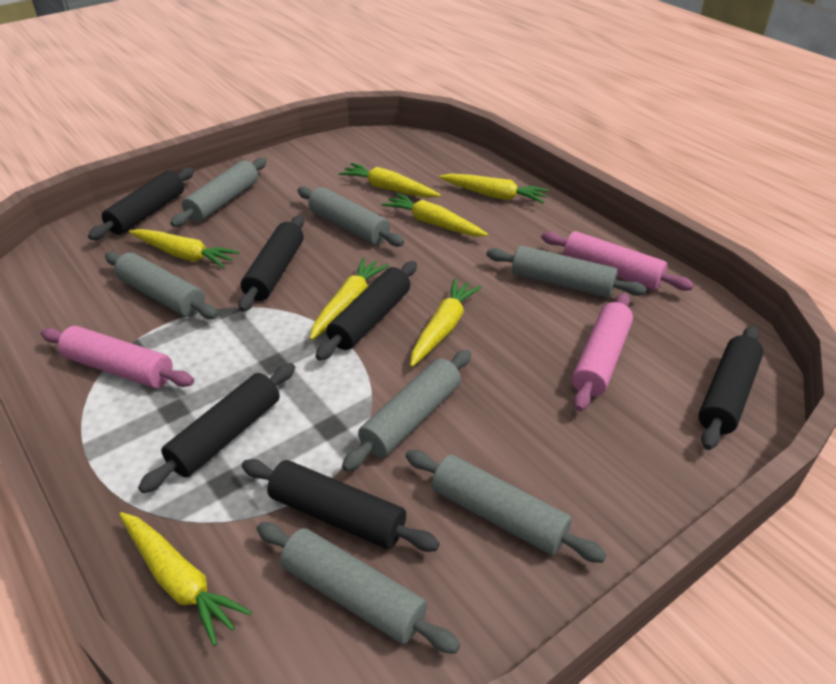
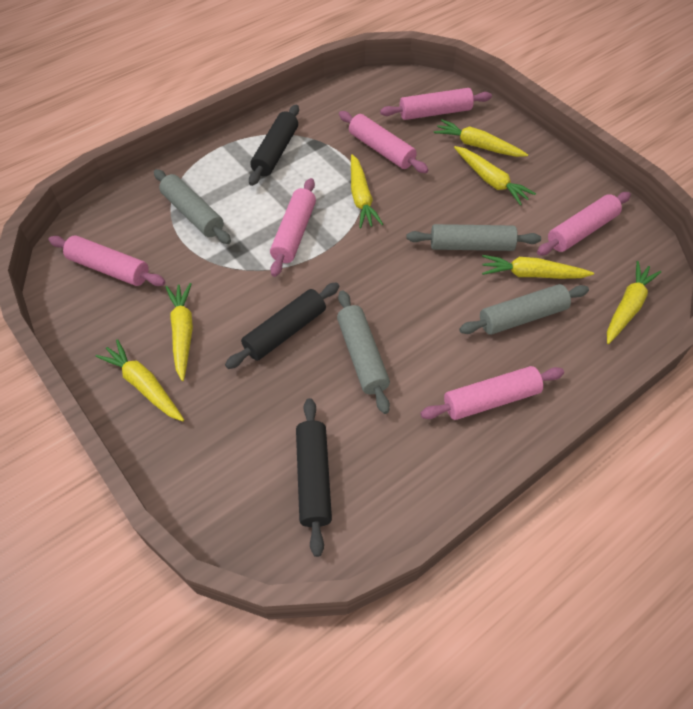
black rolling pin: [88,168,194,240] [138,363,295,493] [238,215,304,312] [242,459,440,552] [315,261,417,361] [698,326,764,450] = 6 -> [225,282,339,369] [249,105,299,186] [296,398,332,557] = 3
grey rolling pin: [105,252,218,319] [170,158,267,227] [257,522,460,654] [298,187,404,247] [342,350,471,472] [406,450,607,563] [486,245,647,298] = 7 -> [154,169,231,244] [337,290,390,414] [406,224,541,251] [459,284,589,335] = 4
pink rolling pin: [41,326,194,388] [541,231,694,291] [572,293,633,411] = 3 -> [49,235,166,286] [270,178,316,277] [339,111,429,173] [380,88,492,120] [420,366,564,420] [537,192,631,255] = 6

